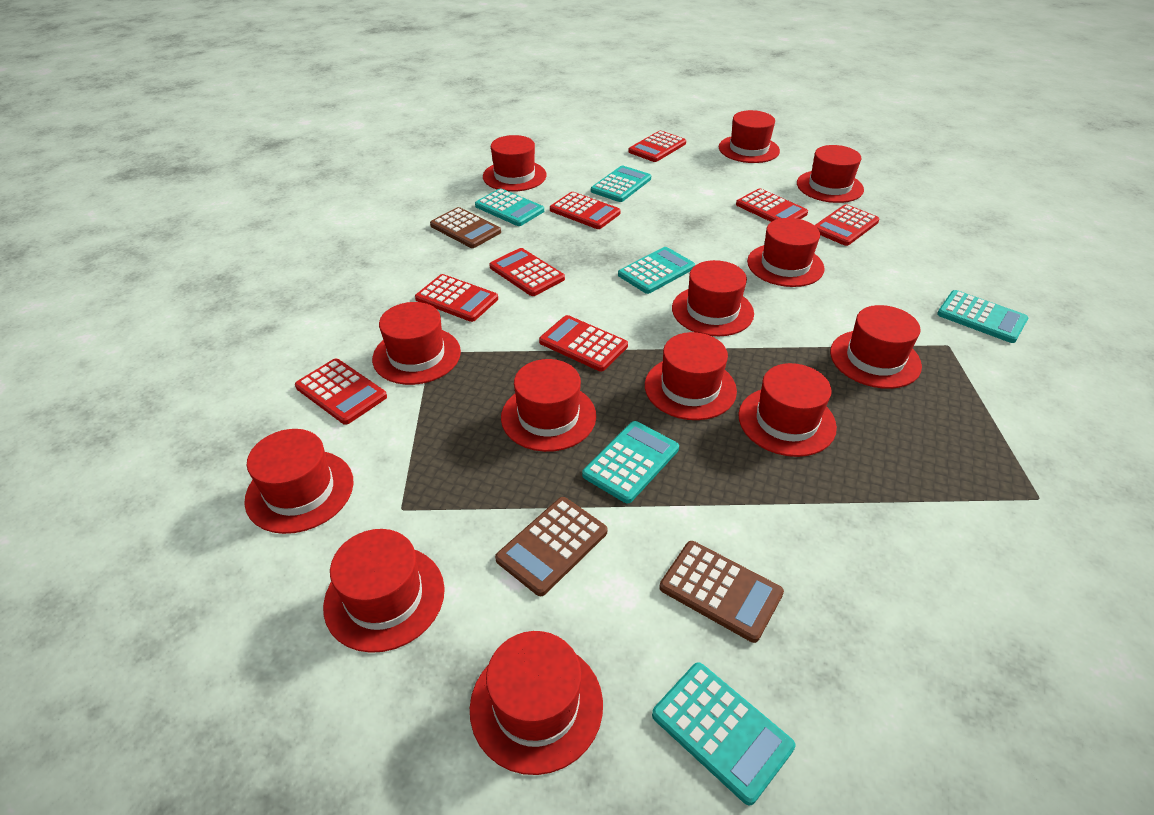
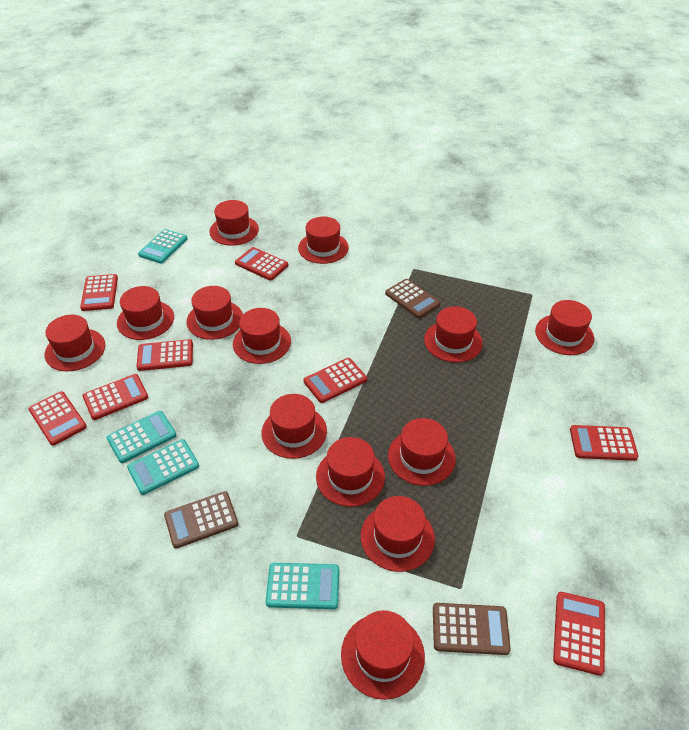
turquoise calculator: [475,188,544,226] [582,421,679,503] [591,166,651,202] [618,247,695,294] [652,662,795,806] [937,290,1029,343] = 6 -> [106,411,176,463] [127,439,199,495] [138,229,187,264] [266,563,339,609] = 4

